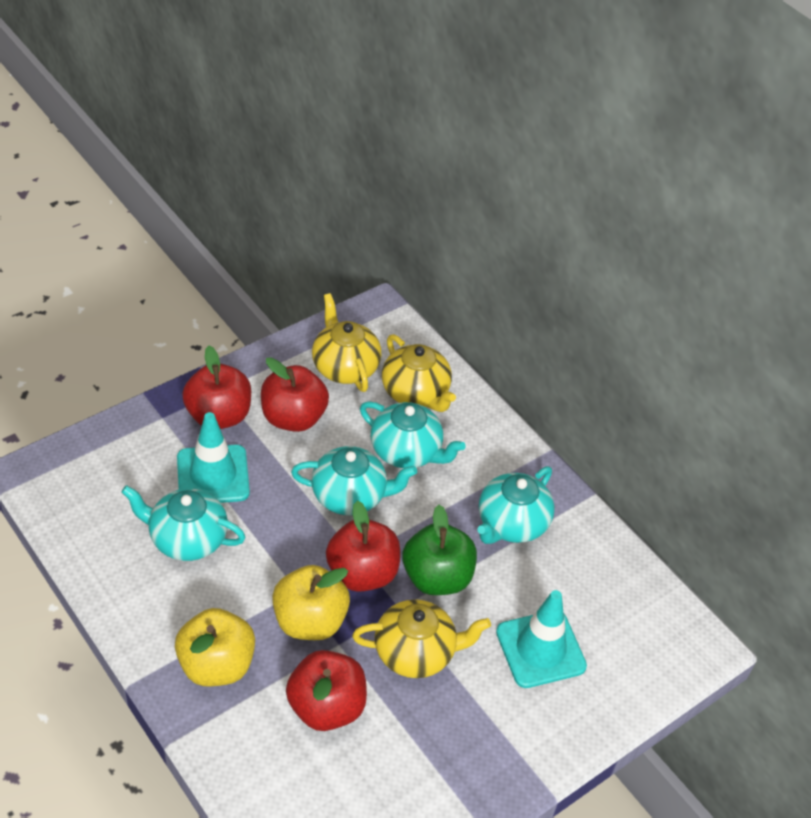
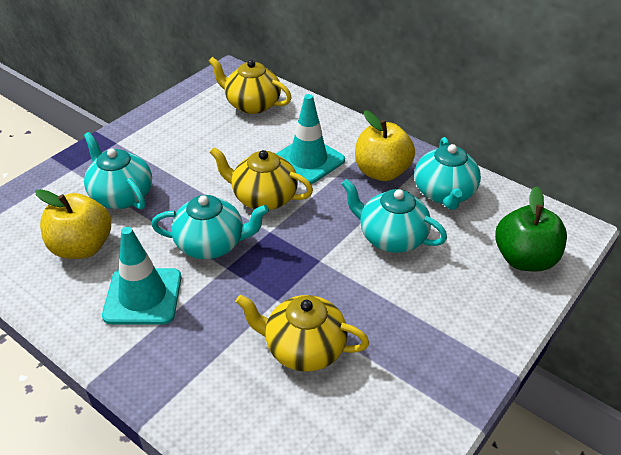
red apple: [182,346,251,429] [261,357,329,432] [286,650,367,731] [326,501,400,592] = 4 -> none = 0

